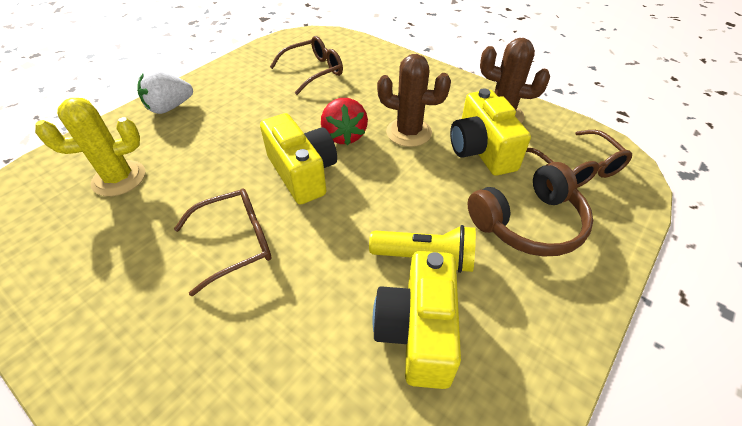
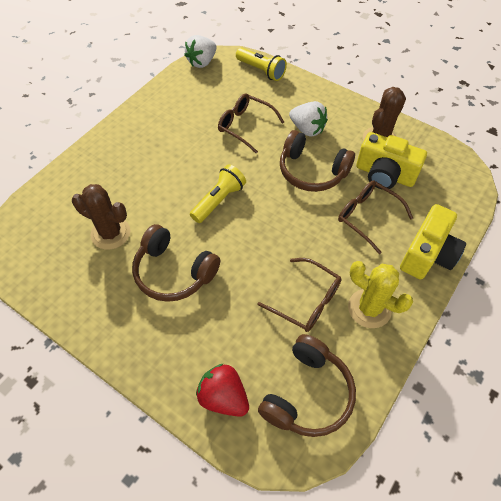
brown headphones: [467,162,593,257] = 1 -> [132,224,220,302] [258,334,356,437] [280,130,355,192] = 3
white strawberry: [137,69,193,114] = 1 -> [184,35,217,68] [289,101,328,137] = 2
yellow camera: [260,113,337,205] [372,251,461,389] [450,89,531,176] = 3 -> [356,132,427,190] [400,204,466,280] = 2
yellow flashlight: [369,225,476,273] = 1 -> [190,164,246,223] [236,47,287,81] = 2

